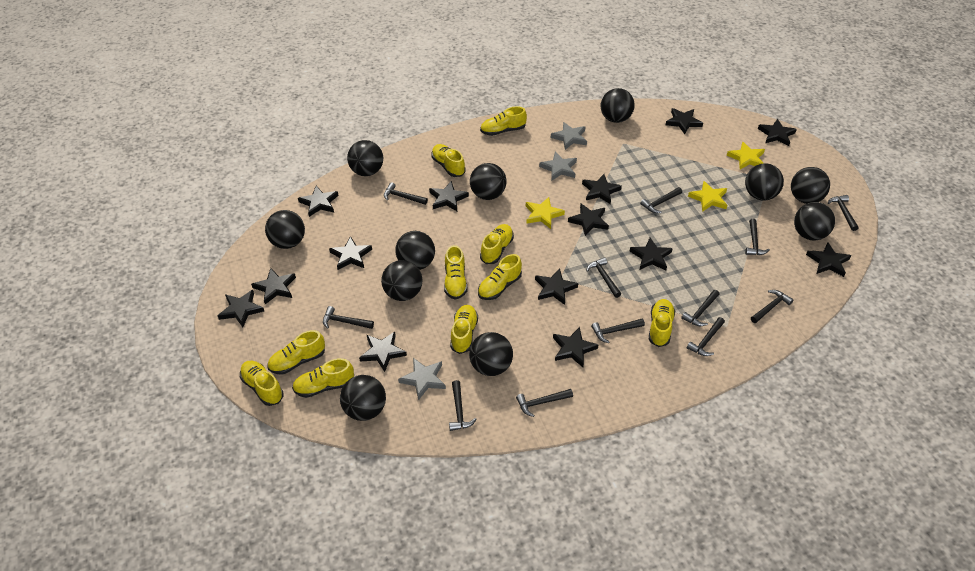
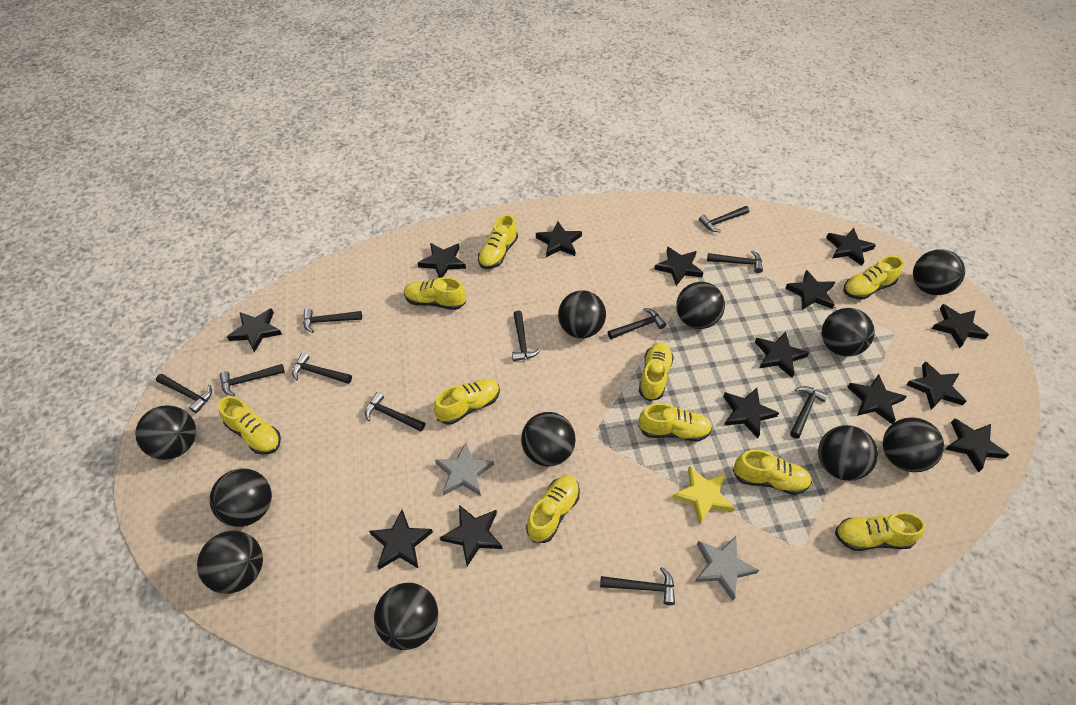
black hammer: [323,306,374,329] [384,182,428,205] [449,380,477,431] [516,389,573,417] [586,257,621,298] [591,319,645,343] [640,187,682,213] [681,290,720,326] [687,317,725,356] [745,219,770,255] [751,290,794,323] [828,195,859,231] = 12 -> [156,374,212,413] [220,364,285,396] [292,353,352,384] [303,309,362,333] [365,392,425,431] [512,311,541,361] [600,567,675,605] [608,308,666,339] [699,206,749,232] [707,250,763,273] [790,386,828,439] = 11
grey star: [398,358,446,400] [539,152,577,180] [551,122,587,150] = 3 -> [435,442,494,496] [695,536,759,600] = 2
yellow star: [526,197,565,229] [688,181,727,212] [727,142,765,169] = 3 -> [672,466,734,524] = 1

